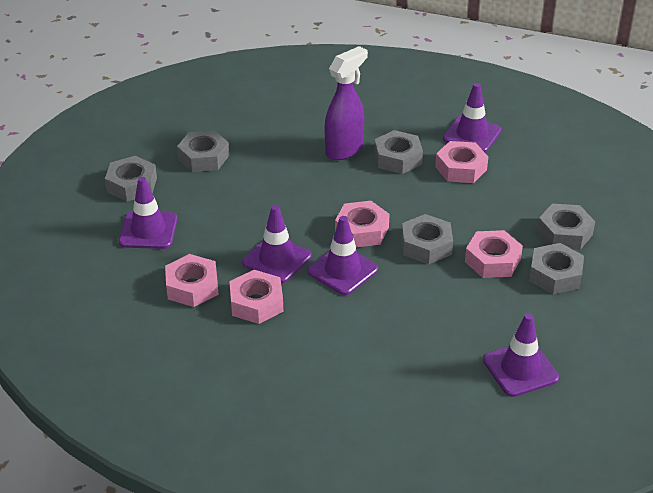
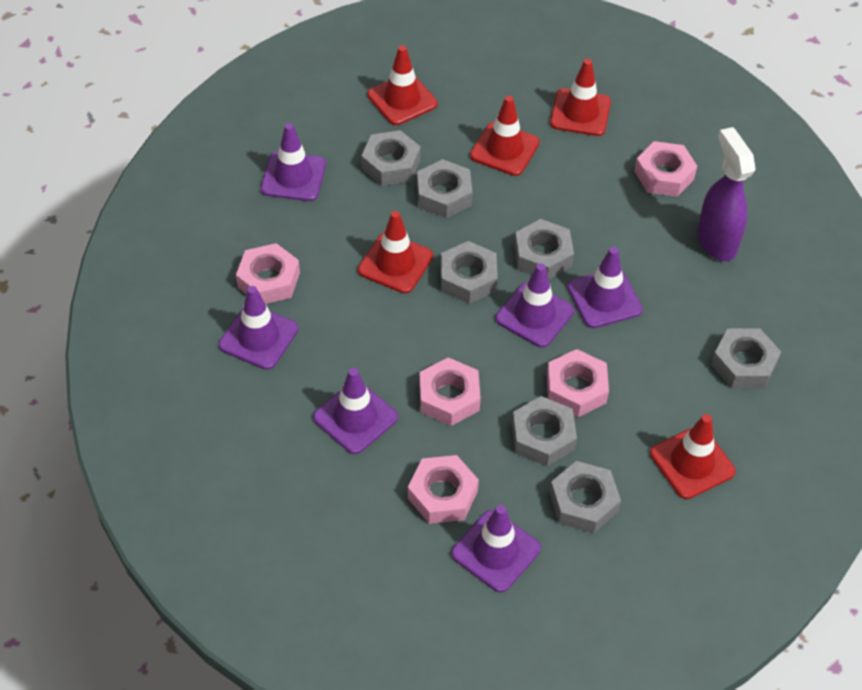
grey nut: [105,156,157,201] [177,130,229,172] [374,130,423,174] [402,214,453,264] [529,243,584,294] [537,204,595,250] = 6 -> [361,130,421,186] [417,159,473,218] [441,241,498,304] [512,396,577,466] [514,219,574,279] [549,461,621,533] [711,328,781,388] = 7
purple traffic cone: [119,177,177,249] [242,205,312,283] [307,216,378,295] [443,83,501,152] [483,313,559,397] = 5 -> [219,286,298,370] [261,123,326,201] [313,368,398,454] [451,505,541,593] [495,263,574,348] [567,247,643,328] = 6
red traffic cone: none = 0 -> [358,211,433,294] [367,45,437,125] [470,96,540,176] [550,59,611,136] [650,414,736,499] = 5

